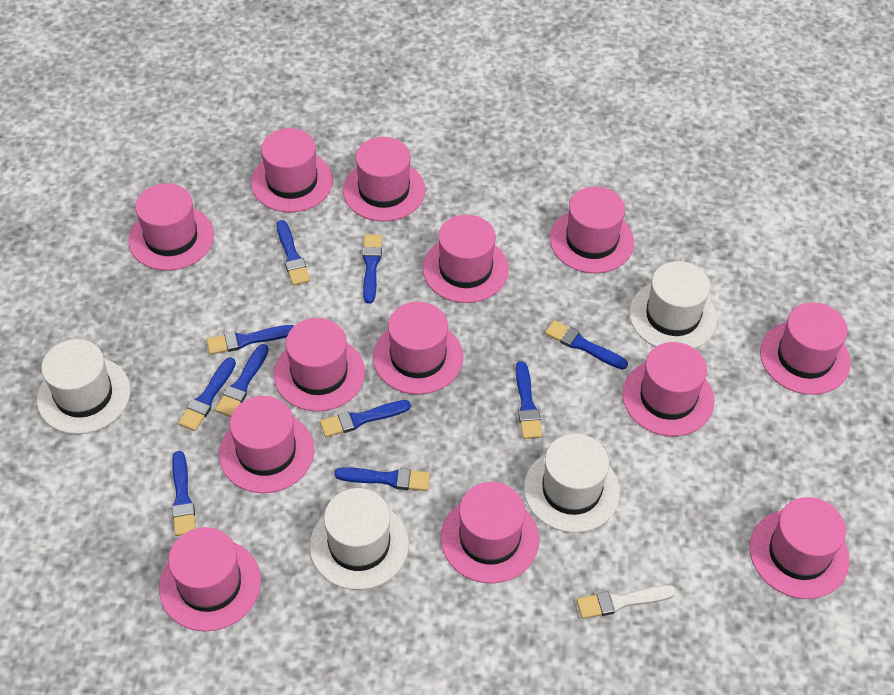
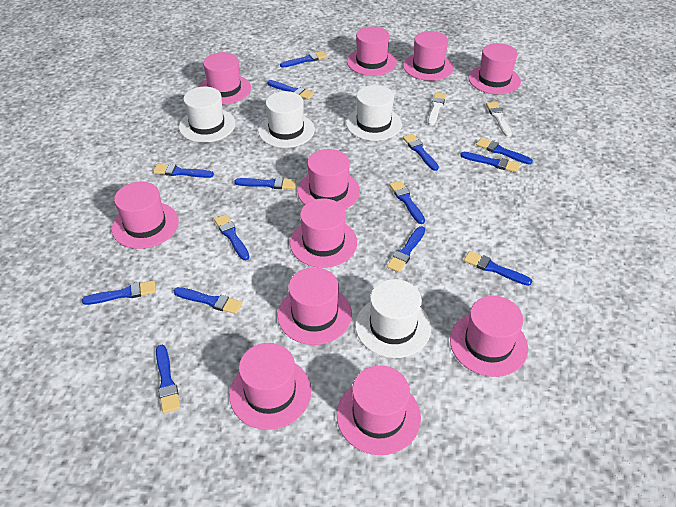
blue brush: [172,451,196,536] [178,357,236,431] [207,325,294,355] [215,344,269,417] [277,220,310,286] [320,400,411,437] [335,467,430,491] [362,234,382,304] [516,361,542,439] [545,320,628,370] = 10 -> [82,280,156,305] [153,164,214,178] [156,345,180,413] [174,287,242,314] [214,214,250,260] [234,177,296,189] [267,80,314,100] [280,51,328,68] [387,226,425,273] [389,181,425,224] [403,134,439,171] [460,152,520,173] [464,251,532,286] [476,138,533,164] = 14
pink hat: [128,183,214,271] [159,527,261,632] [219,396,314,493] [251,128,333,213] [274,318,365,412] [343,137,425,222] [373,302,463,395] [423,215,509,303] [441,482,539,584] [550,187,634,273] [622,342,715,436] [750,497,850,599] [760,302,851,395] = 13 -> [112,182,179,249] [199,52,251,105] [229,343,312,430] [278,267,352,345] [290,198,357,268] [298,149,360,209] [337,365,421,455] [347,26,397,76] [403,31,454,81] [450,296,528,377] [469,43,521,94] = 11
white brush: [577,585,676,619] = 1 -> [428,92,446,125] [486,102,512,137] = 2

